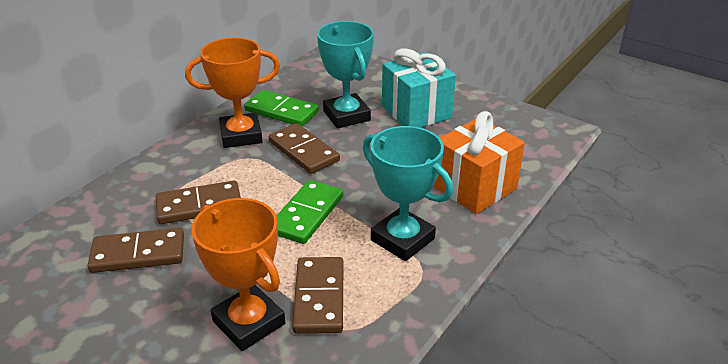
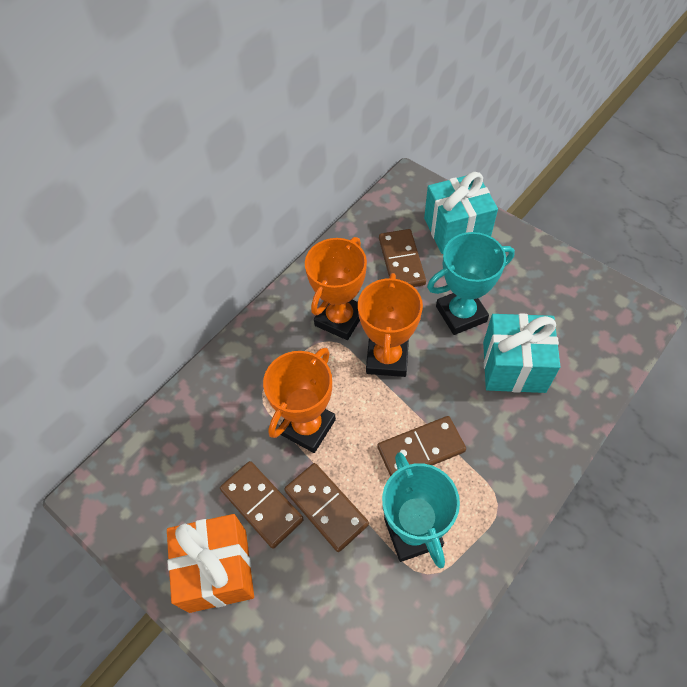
green domino: [244,90,319,126] [277,180,343,244] = 2 -> none = 0
orange trophy: [185,38,280,148] [191,198,285,351] = 2 -> [263,348,336,453] [305,237,367,340] [358,273,423,377] = 3
turquoise gift: [382,48,456,128] = 1 -> [424,172,498,254] [483,313,560,393] = 2

